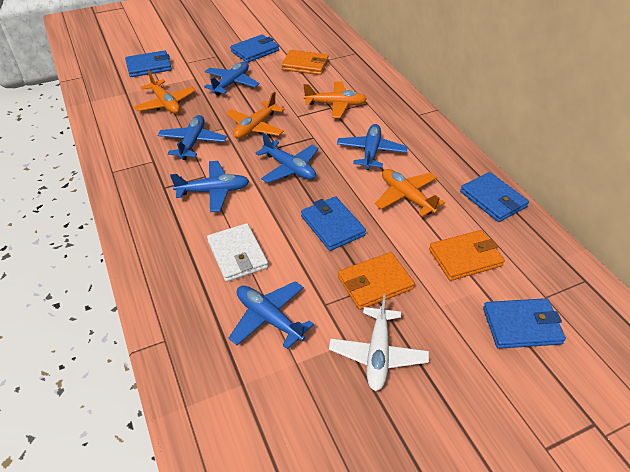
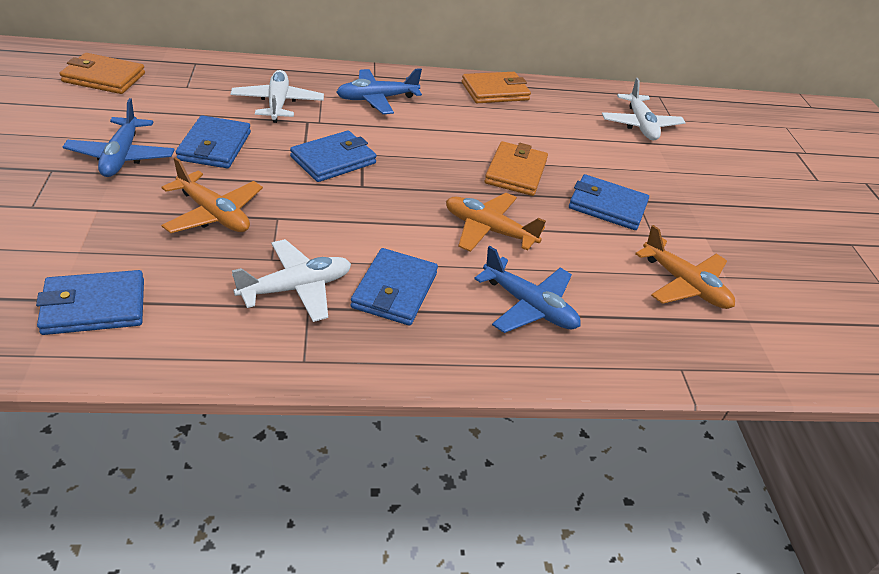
blue plane: [158,115,227,160] [170,161,249,212] [204,62,259,96] [229,281,314,349] [256,133,318,183] [337,124,408,170] = 6 -> [63,98,175,177] [336,68,422,114] [474,246,581,333] = 3
orange plane: [134,70,196,114] [226,92,284,139] [303,81,367,118] [375,169,445,217] = 4 -> [161,157,263,233] [446,193,546,252] [635,225,735,309] = 3
white plane: [329,294,429,391] = 1 -> [231,70,324,123] [232,239,351,322] [602,78,686,141] = 3
white wallet: [207,223,268,282] = 1 -> none = 0

